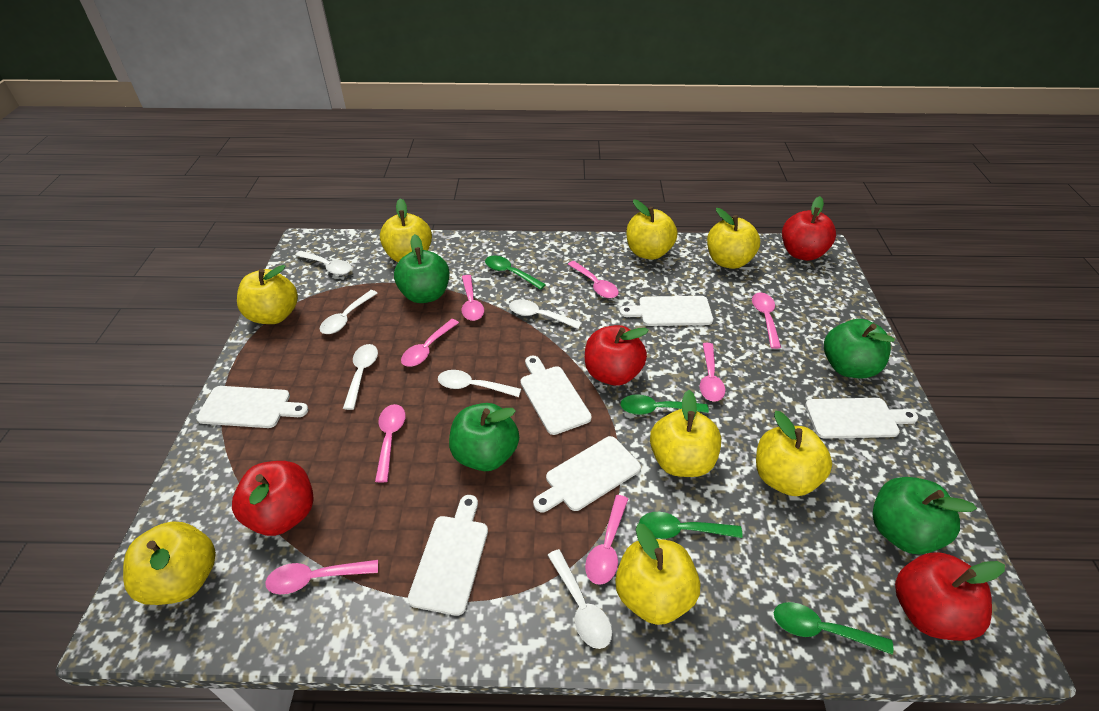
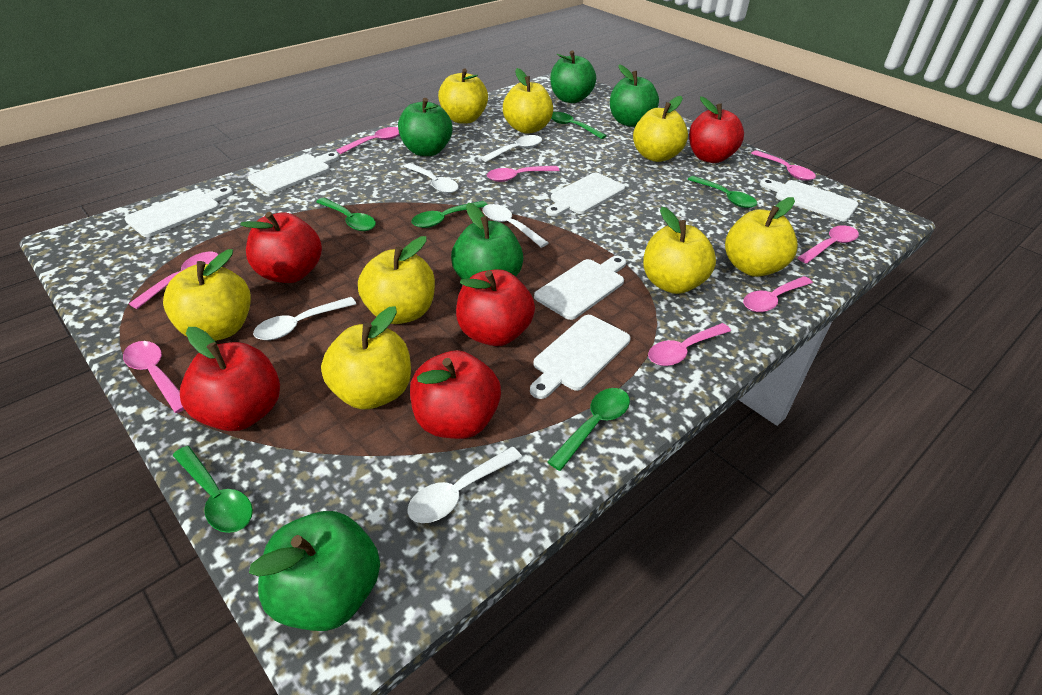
green apple: [394,234,449,303] [449,403,519,471] [824,319,895,378] [872,477,977,554] = 4 -> [249,511,380,631] [398,98,453,156] [451,202,523,279] [550,51,596,103] [610,64,659,127] = 5
green spoon: [485,256,546,290] [620,394,709,415] [639,512,743,539] [774,602,893,655] = 4 -> [172,446,253,533] [316,198,376,231] [411,201,488,228] [547,388,630,471] [551,112,607,139] [688,176,757,208] = 6
red apple: [232,461,314,536] [585,325,649,386] [782,196,836,261] [895,552,1005,641] = 4 -> [180,327,280,431] [240,212,322,283] [410,350,501,439] [456,269,535,346] [689,96,744,163] = 5
white spoon: [295,251,352,275] [320,290,378,334] [343,344,378,410] [438,370,521,397] [509,299,582,329] [547,549,612,649] = 6 -> [253,297,356,340] [404,163,459,193] [407,447,522,523] [481,135,542,162] [482,204,548,248] = 5

